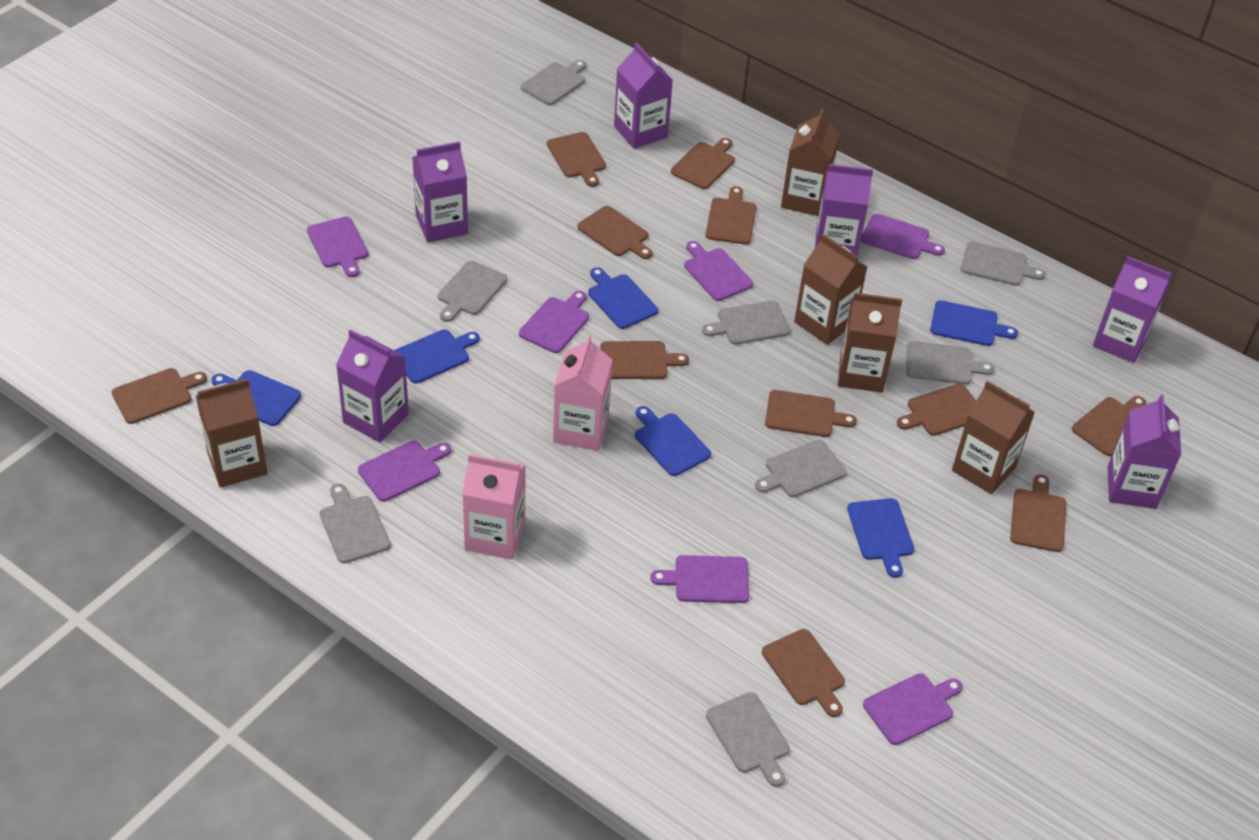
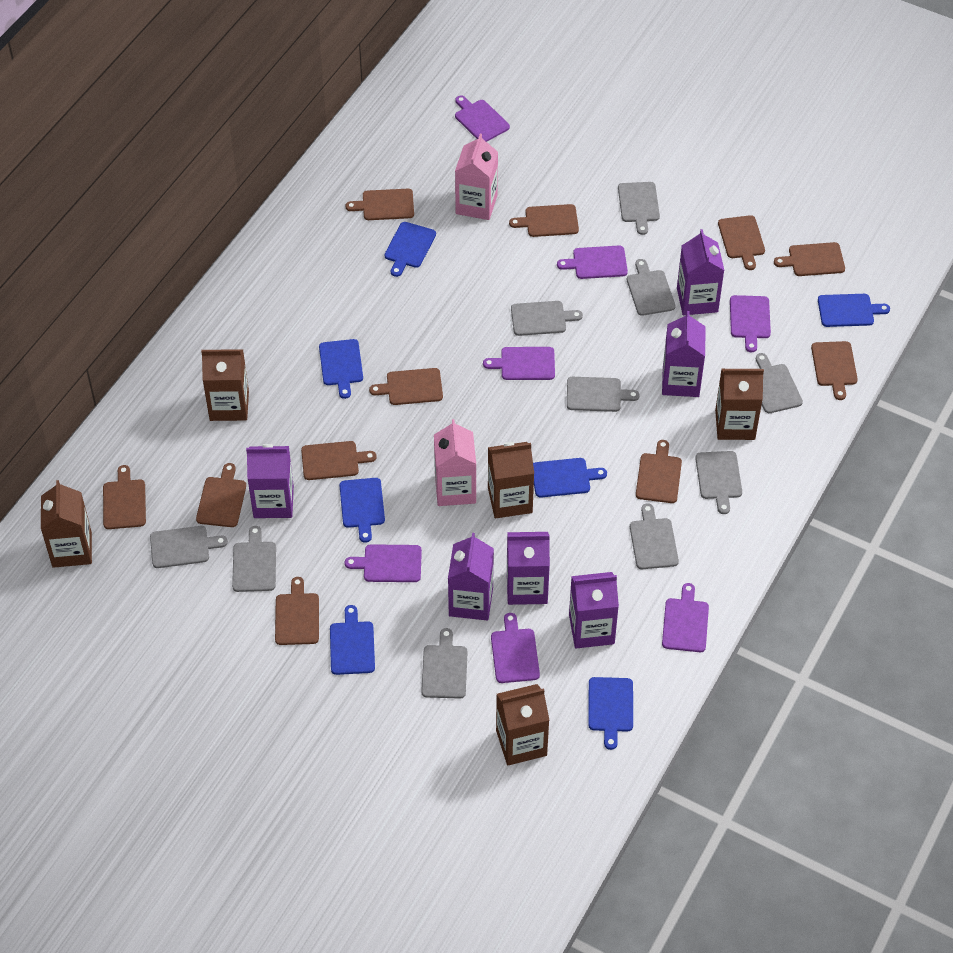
blue cutting board: [211,370,301,426] [394,329,480,384] [588,267,658,329] [635,406,711,476] [847,498,914,578] [930,300,1018,346] = 6 -> [319,339,363,399] [330,605,375,675] [339,478,385,543] [385,222,436,277] [533,458,607,498] [588,677,633,750] [818,294,890,327] = 7
grey cutting board: [320,484,391,563] [438,261,507,322] [521,60,586,105] [702,301,790,345] [706,692,790,787] [755,440,846,497] [906,341,994,385] [960,241,1046,286] = 8 -> [150,526,228,568] [232,526,276,592] [421,628,468,699] [511,301,583,336] [567,377,640,412] [618,182,660,235] [627,259,675,316] [630,503,679,569] [695,451,742,514] [756,353,803,413] = 10

